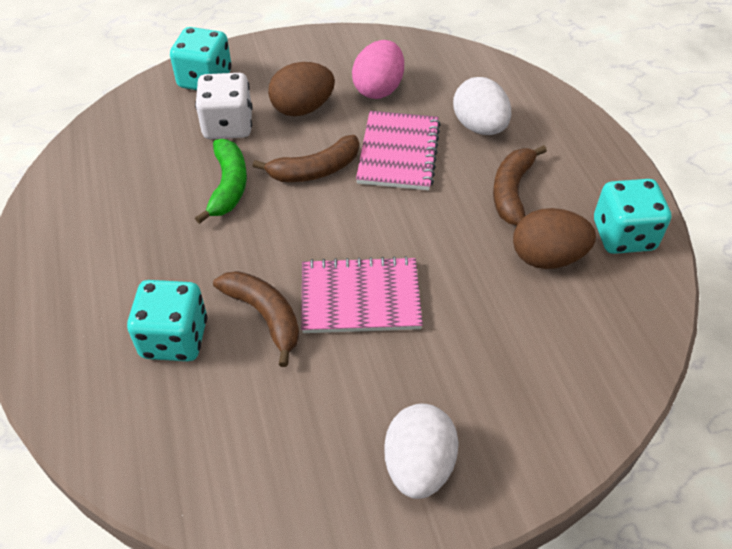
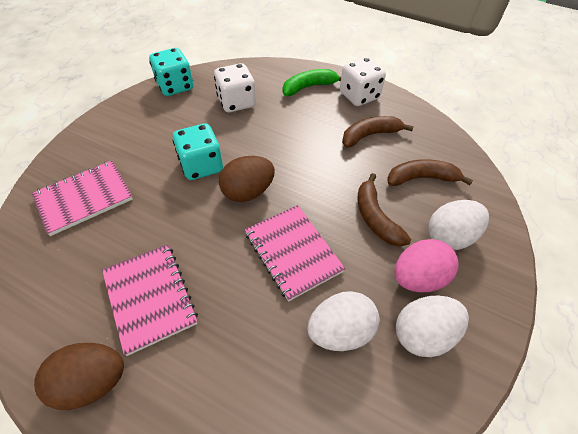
pink notebook: [301,256,423,333] [356,111,441,191] = 2 -> [32,160,133,236] [102,244,198,356] [245,205,345,301] = 3
turquoise dice: [127,280,207,361] [170,27,232,90] [594,179,671,254] = 3 -> [149,48,193,96] [173,123,223,180] = 2
white dice: [195,73,253,139] = 1 -> [214,63,256,112] [340,57,386,106] = 2
white egg: [384,403,459,499] [453,77,511,135] = 2 -> [307,291,380,351] [396,295,469,357] [428,200,489,250] = 3

